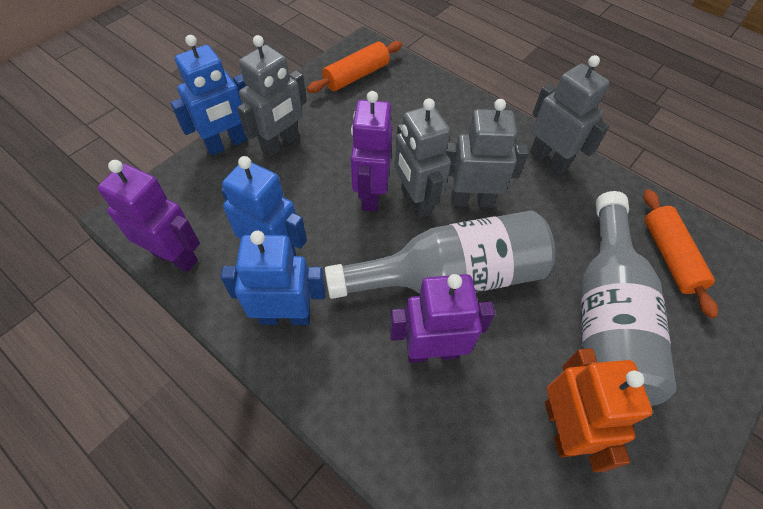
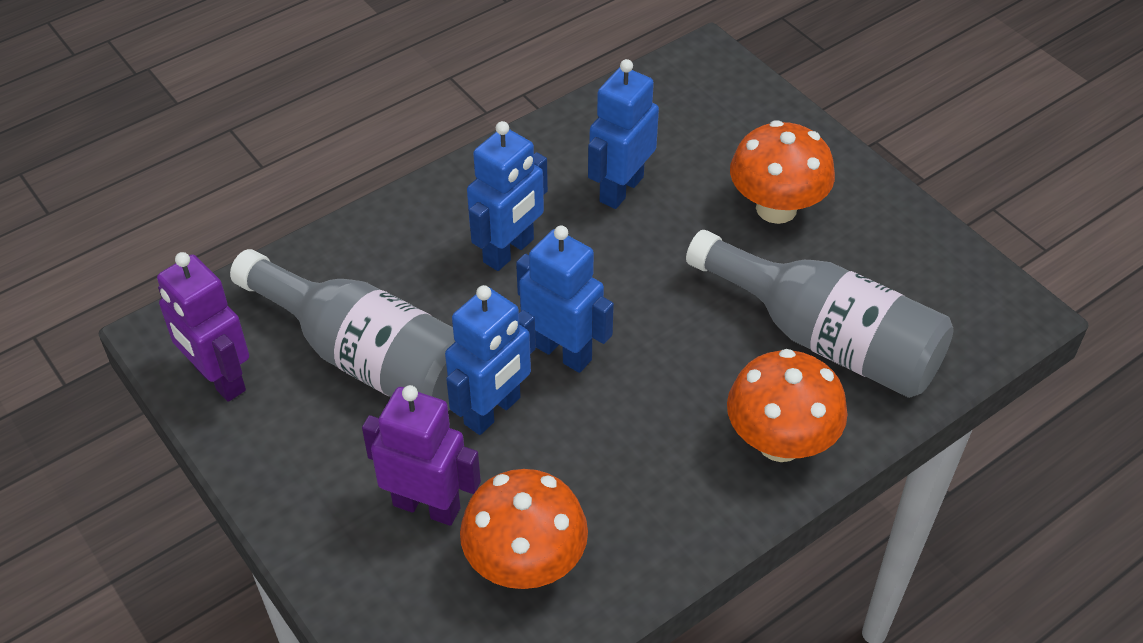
blue robot: [170,35,247,155] [221,156,307,256] [221,230,325,325] = 3 -> [445,285,536,435] [467,121,548,271] [516,225,614,373] [588,59,659,209] = 4
grey robot: [237,35,307,157] [394,98,451,219] [446,99,529,208] [530,55,610,175] = 4 -> none = 0
orange mushroom: none = 0 -> [460,469,588,589] [727,349,848,462] [730,120,835,224] = 3
orange robot: [545,348,653,472] = 1 -> none = 0
orange rolling pin: [307,41,402,93] [644,189,718,318] = 2 -> none = 0
purple robot: [97,160,200,272] [351,91,393,212] [389,274,495,363] = 3 -> [157,252,249,402] [362,385,481,526] = 2

